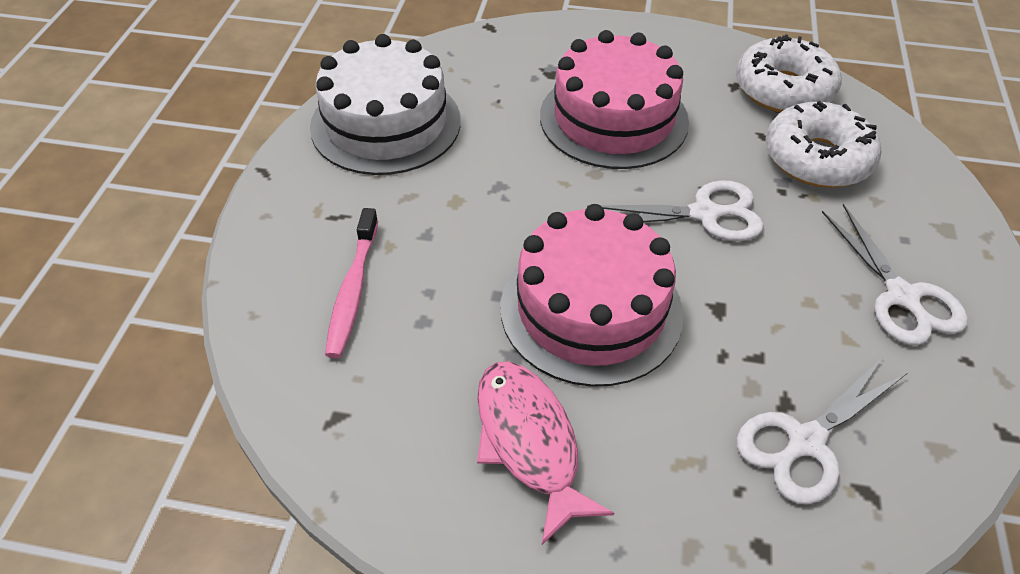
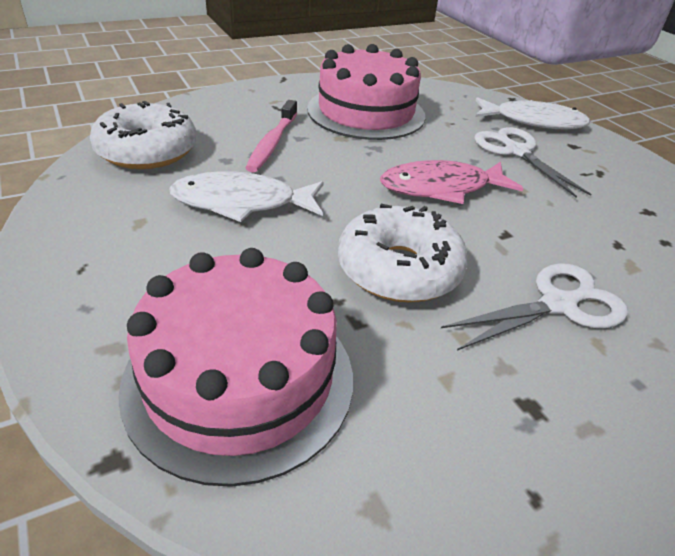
white cake: [310,34,461,175] = 1 -> none = 0
white fish: none = 0 -> [169,171,324,222] [476,97,591,130] = 2
white scissors: [587,180,764,242] [736,357,907,505] [822,204,968,345] = 3 -> [441,263,628,351] [474,127,592,197] = 2

